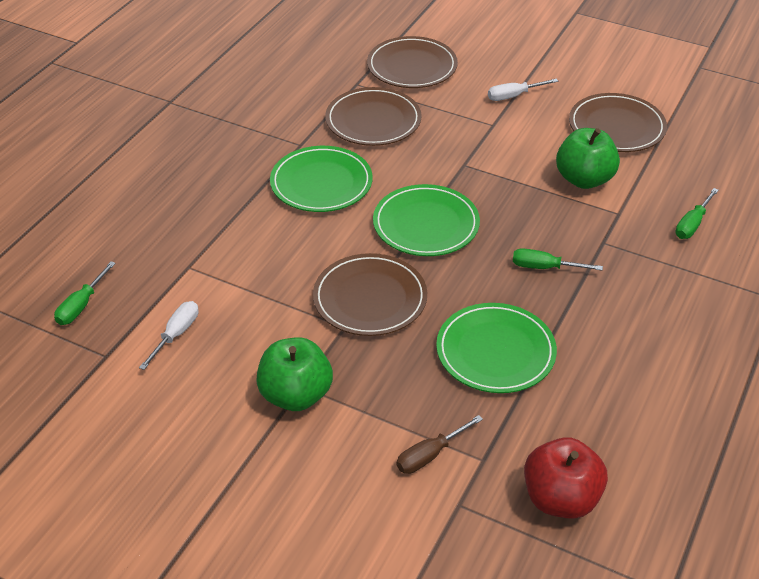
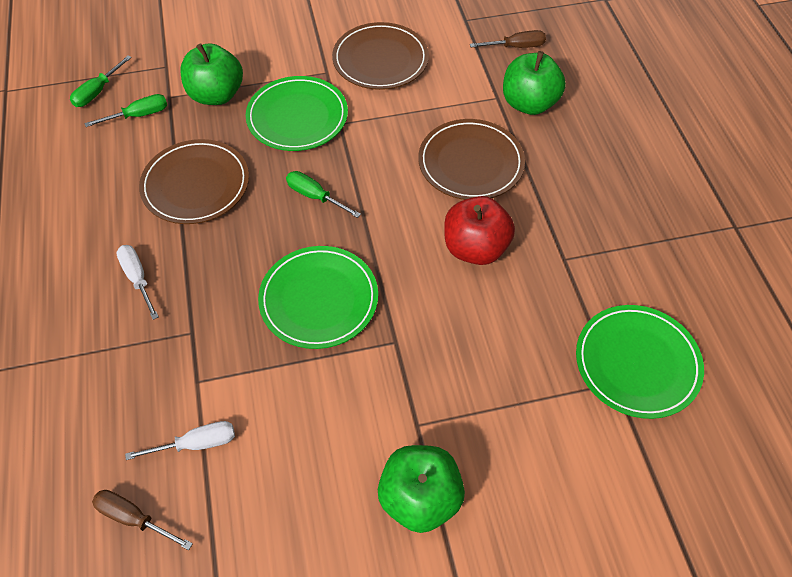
brown plate: [313,253,427,336] [325,87,422,146] [367,36,458,88] [569,93,667,152] = 4 -> [139,139,249,224] [332,22,429,90] [418,119,525,200] = 3
brown screwdriver: [397,415,483,474] = 1 -> [92,490,193,550] [470,30,546,48] = 2
green apple: [256,337,333,411] [556,128,620,189] = 2 -> [180,43,243,105] [378,445,465,533] [503,51,566,115] = 3

